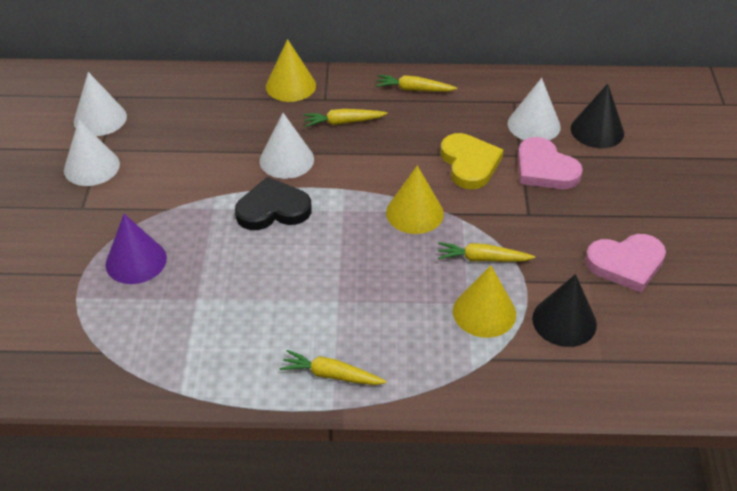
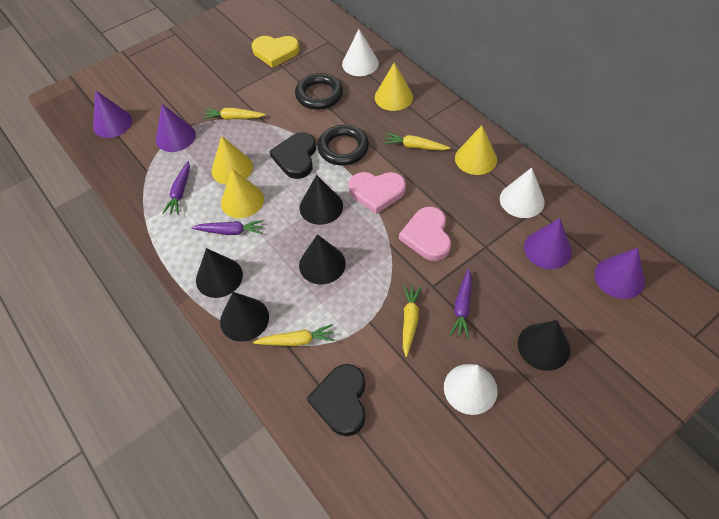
black cone: [532,274,597,347] [571,84,624,148] = 2 -> [196,248,243,298] [220,292,269,342] [299,234,346,284] [300,175,343,225] [518,320,570,371] = 5
black heart: [235,177,312,230] = 1 -> [270,132,316,179] [307,364,365,436] = 2
black ring: none = 0 -> [295,73,343,110] [317,125,369,165] = 2
purple carrot: none = 0 -> [163,161,190,215] [192,220,263,235] [450,269,472,338] = 3
purple cone: [106,214,167,284] = 1 -> [93,90,132,138] [156,104,196,152] [524,218,572,269] [594,248,645,299] = 4
white cone: [64,120,120,186] [74,72,127,136] [260,113,314,179] [508,78,561,140] = 4 -> [342,29,379,76] [444,364,498,415] [500,167,545,218] = 3
yellow cone: [266,39,316,102] [386,166,444,234] [453,265,516,338] = 3 -> [211,136,253,185] [221,169,264,218] [375,62,413,111] [455,125,497,175] = 4

